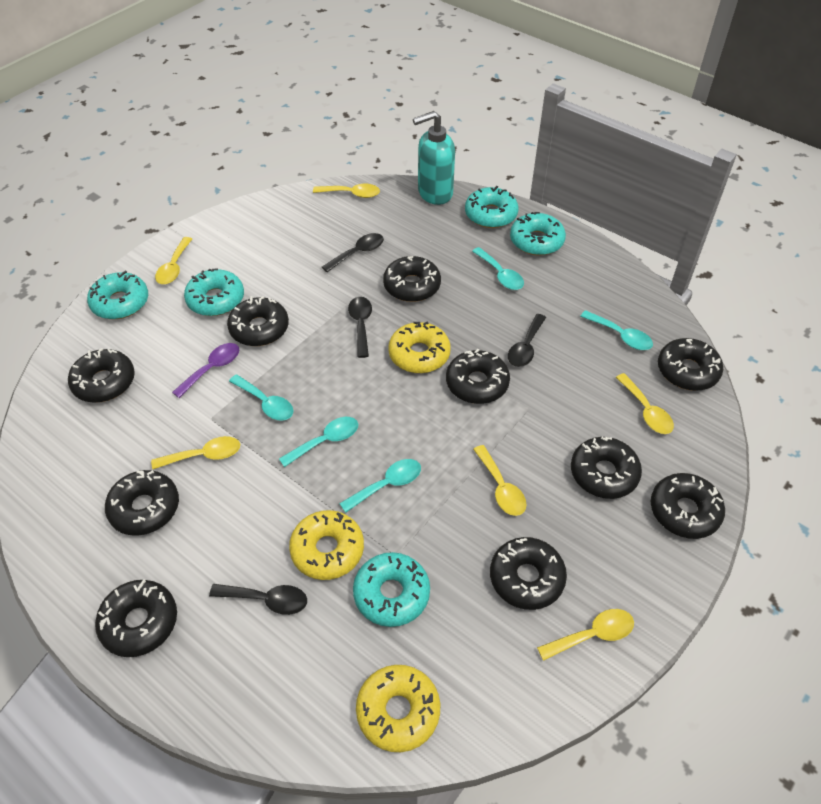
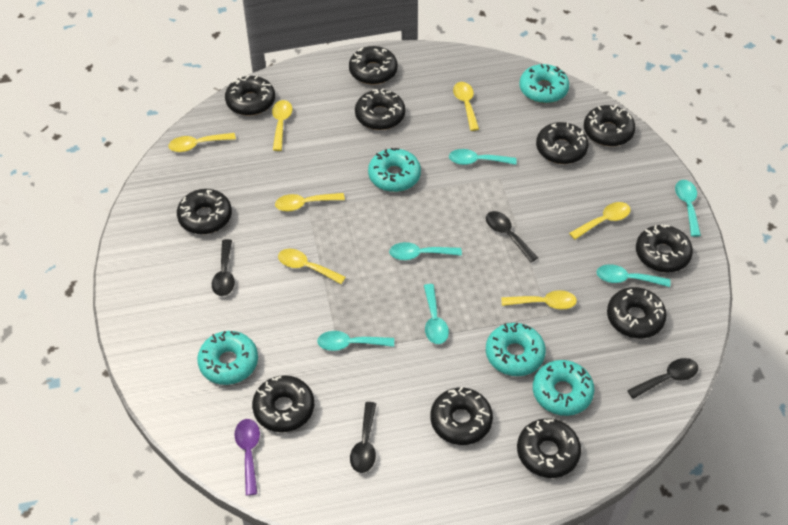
black donut: [68,348,135,403] [95,579,177,657] [105,470,179,536] [227,296,289,346] [383,256,441,302] [446,349,510,404] [490,537,567,610] [571,437,642,499] [651,473,725,539] [658,338,723,391] = 10 -> [177,189,232,234] [225,75,275,115] [252,375,314,432] [349,46,398,85] [355,88,405,130] [430,387,493,445] [517,418,581,478] [536,122,588,164] [584,105,636,146] [607,287,667,338] [636,224,693,273] = 11
turquoise soap dispenser: [413,111,455,205] = 1 -> none = 0
turquoise spoon: [229,375,293,421] [279,417,358,467] [339,459,421,513] [472,247,524,290] [580,310,653,350] = 5 -> [317,331,394,351] [389,242,462,260] [424,284,449,344] [449,149,517,165] [597,264,670,287] [675,180,701,237] = 6
yellow donut: [289,510,364,580] [356,665,440,752] [388,321,451,373] = 3 -> none = 0
yellow spoon: [151,436,240,469] [155,237,192,284] [313,184,380,198] [473,445,527,516] [537,609,634,661] [616,373,674,434] = 6 -> [168,133,236,152] [272,100,292,151] [275,193,345,211] [278,249,346,284] [453,82,479,131] [501,290,577,310] [569,202,631,240] = 7

